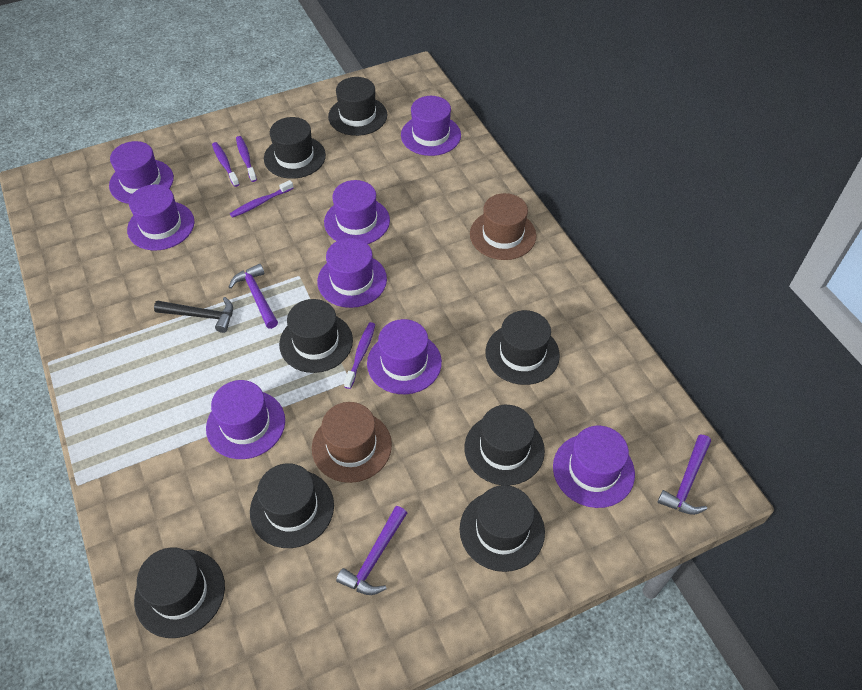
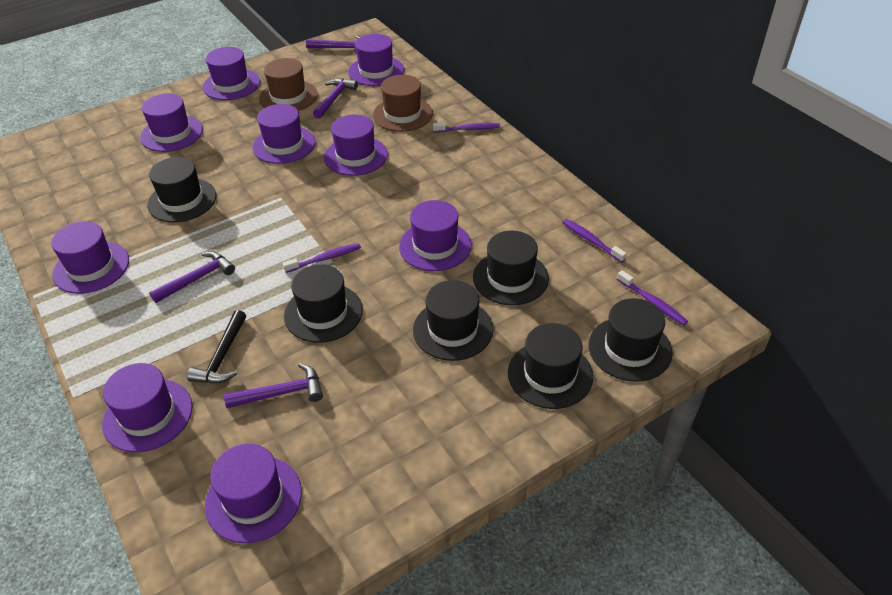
black hat: [134,548,225,638] [250,463,334,548] [264,117,326,179] [279,299,353,373] [328,77,387,136] [460,485,545,572] [465,405,545,485] [486,310,560,385] = 8 -> [147,157,216,222] [284,264,363,343] [413,280,493,361] [473,231,549,305] [508,323,593,409] [588,298,673,382] = 6
purple hammer: [229,264,278,329] [336,506,407,595] [657,435,711,515] = 3 -> [149,251,235,303] [224,363,323,408] [306,36,360,55] [313,78,358,119] = 4
purple hat: [109,141,174,204] [127,184,195,250] [206,380,285,459] [317,238,387,308] [324,180,390,244] [367,319,442,394] [401,96,461,156] [553,426,635,508] = 8 -> [51,221,129,294] [102,363,193,453] [140,93,203,152] [203,47,260,100] [205,444,302,543] [252,104,315,164] [324,115,388,176] [348,34,404,86] [399,200,472,271] = 9

